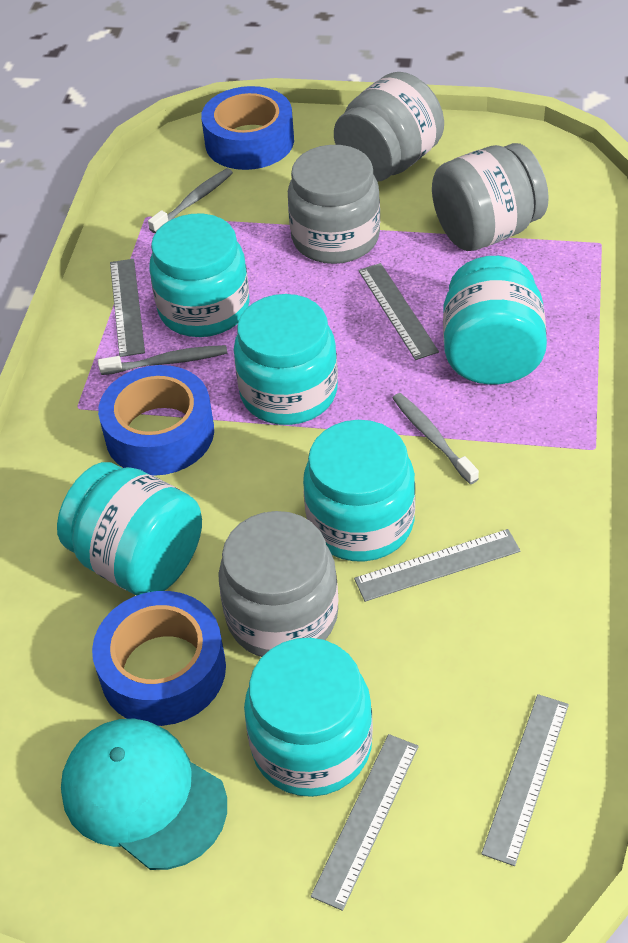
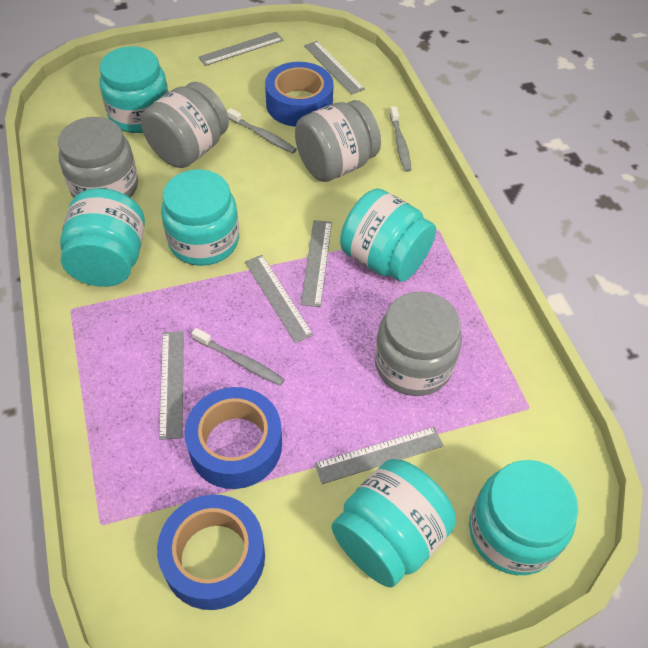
grey ruler: [110,259,145,357] [311,734,419,911] [354,529,520,602] [358,263,439,360] [481,694,569,866] = 5 -> [159,331,184,440] [198,32,283,66] [245,255,314,343] [300,220,332,307] [304,41,365,95] [315,427,443,484] = 6
turquoise cap: [61,718,227,870] = 1 -> none = 0

